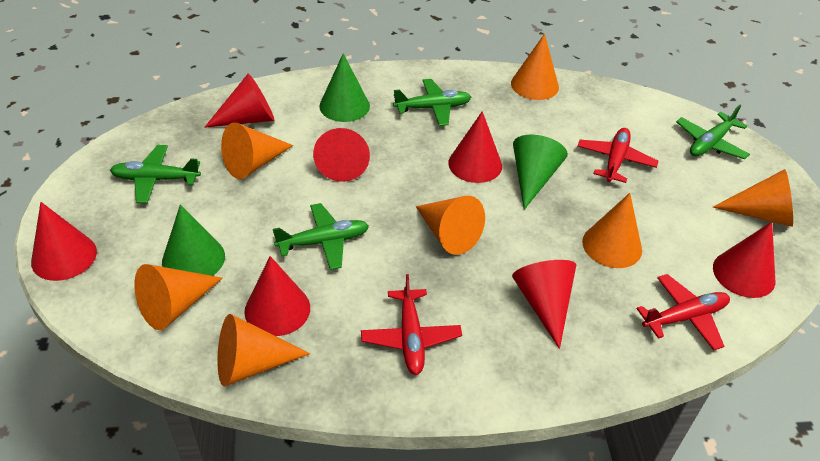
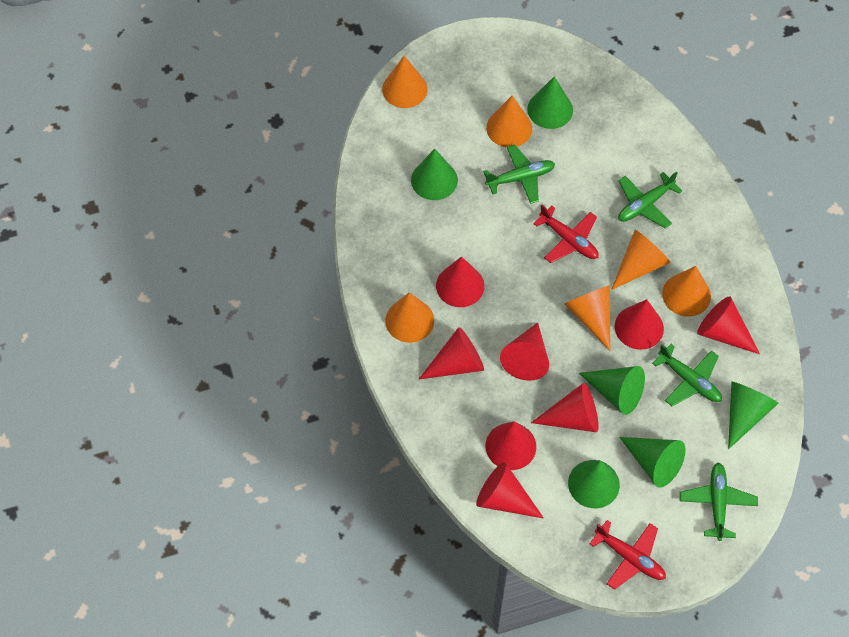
green cone: [162,205,225,276] [319,53,370,122] [513,135,568,210] = 3 -> [411,149,458,200] [527,76,573,129] [568,460,620,508] [579,366,645,415] [619,437,686,487] [728,382,779,449] = 6
orange cone: [134,264,222,330] [217,314,310,386] [221,122,293,179] [416,196,485,255] [511,34,559,100] [582,193,642,268] [713,169,793,227] = 7 -> [382,56,428,108] [385,292,434,343] [486,96,532,147] [565,285,610,351] [611,230,671,290] [662,266,711,317] = 6
red cone: [31,202,97,281] [204,74,274,128] [244,256,310,336] [313,128,370,182] [448,111,502,183] [512,260,576,349] [713,222,775,298] = 7 -> [419,327,484,379] [436,257,484,307] [476,462,544,519] [486,422,536,470] [500,322,549,381] [531,383,599,432] [615,299,664,350] [697,296,760,354] = 8
red plane: [361,274,462,375] [577,128,658,183] [636,274,730,350] = 3 -> [533,205,599,263] [590,520,666,590] = 2

